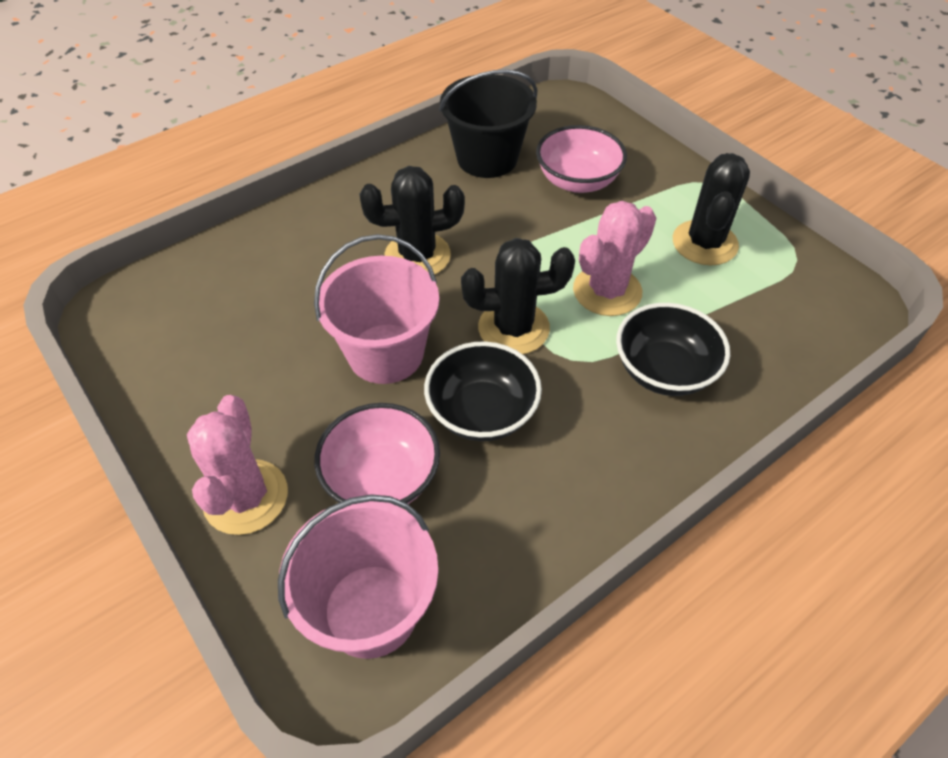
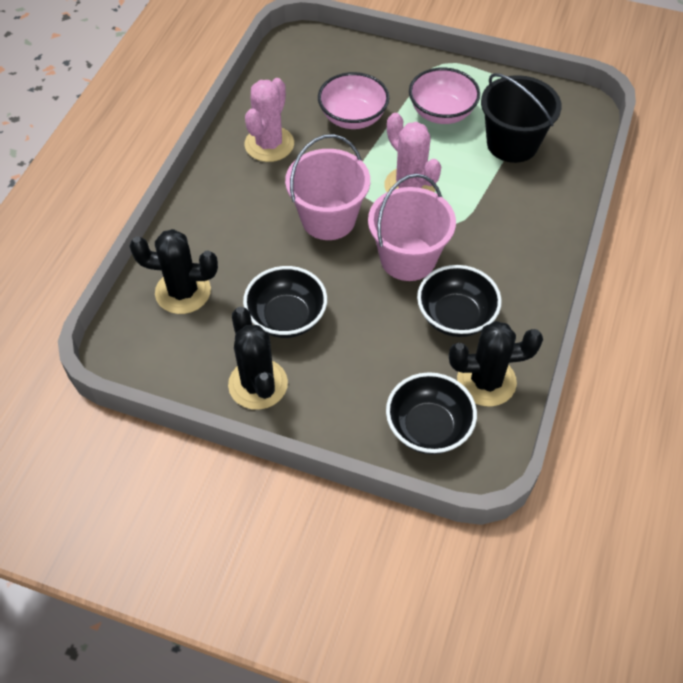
black bowl: [424,341,542,441] [616,303,730,396] = 2 -> [243,266,327,338] [386,372,477,454] [417,265,502,337] = 3

